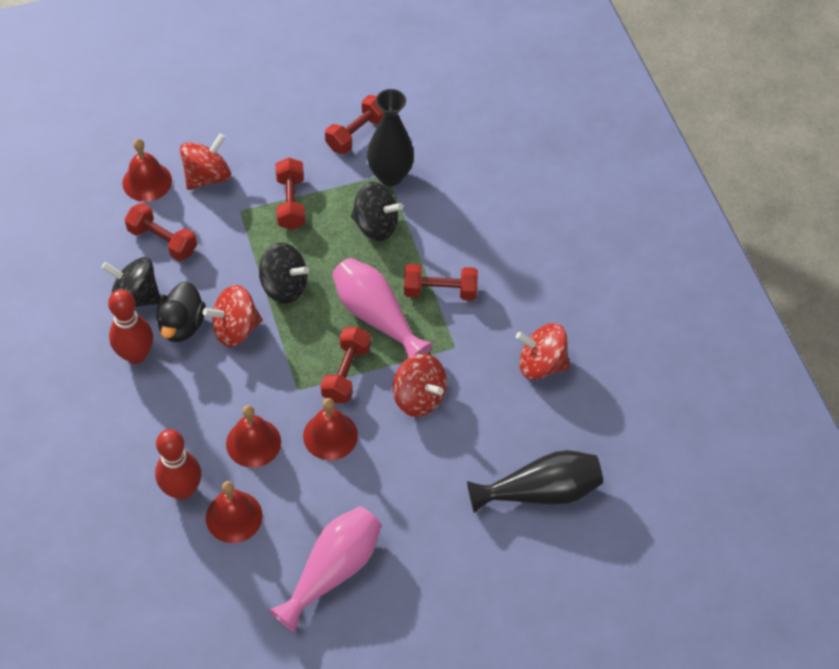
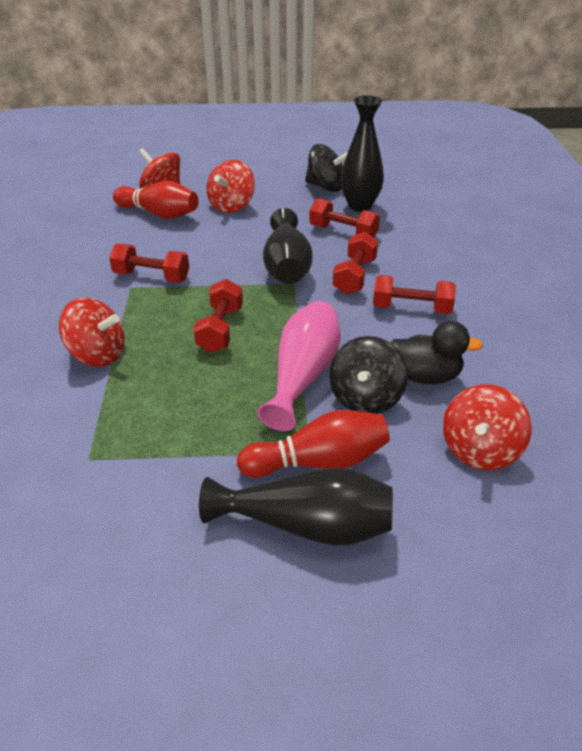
black spinning top: [101,257,161,307] [259,243,309,304] [351,182,403,241] = 3 -> [305,144,348,192] [329,336,408,414] = 2
black vase: [367,89,414,186] [467,450,603,513] = 2 -> [199,467,393,546] [263,208,313,284] [341,95,384,212] = 3
pink vase: [269,506,382,632] [332,258,433,358] = 2 -> [257,301,341,431] = 1
red bell: [122,139,172,202] [206,481,262,543] [226,405,281,468] [303,398,358,460] = 4 -> none = 0

